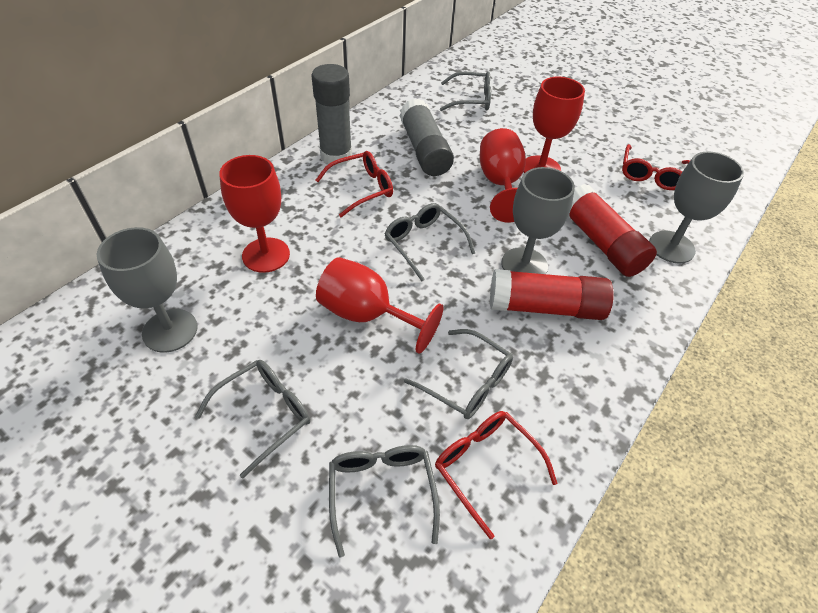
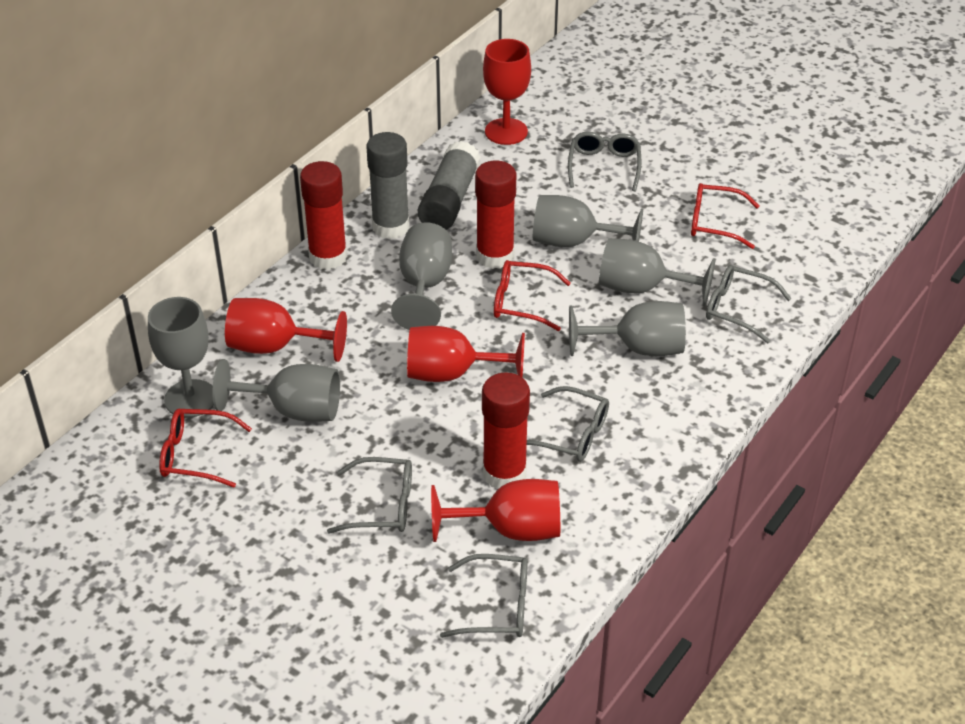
grey goblet: [97,227,198,353] [501,167,575,274] [649,151,744,263] = 3 -> [148,297,214,418] [212,359,340,422] [391,222,452,330] [533,195,643,247] [569,301,686,356] [599,238,716,307] = 6
red glue stick: [490,269,614,320] [568,184,657,277] = 2 -> [300,161,347,270] [475,161,516,269] [482,372,530,489] = 3

